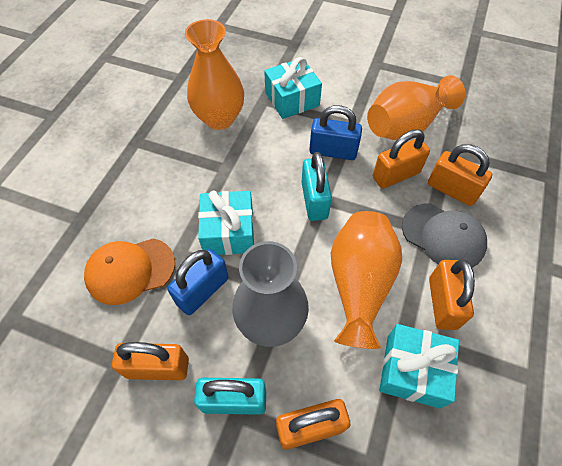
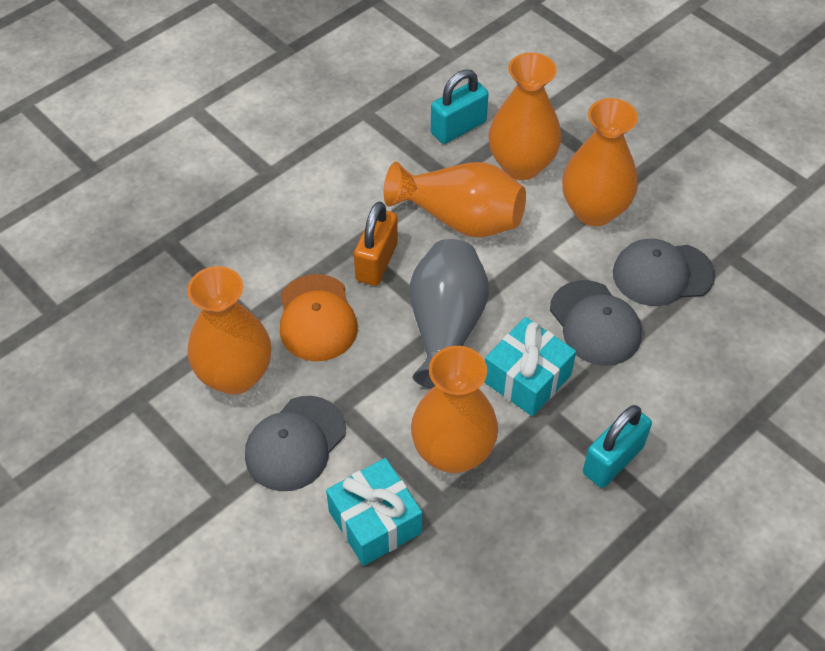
blue padlock: [167,249,229,315] [309,105,362,160] = 2 -> none = 0
grey cap: [402,204,487,268] = 1 -> [245,396,346,491] [550,280,642,366] [613,239,715,306] = 3
orange padlock: [112,342,189,380] [276,399,350,450] [373,129,430,189] [428,144,492,206] [429,259,475,330] = 5 -> [354,202,398,286] = 1
orange vase: [185,19,244,130] [331,211,402,349] [367,75,465,140] = 3 -> [187,266,271,395] [384,162,526,238] [411,346,498,473] [488,52,561,180] [562,98,638,226] = 5
turquoise gift: [198,190,254,255] [264,57,322,119] [379,324,459,409] = 3 -> [326,458,422,566] [484,317,576,416] = 2

